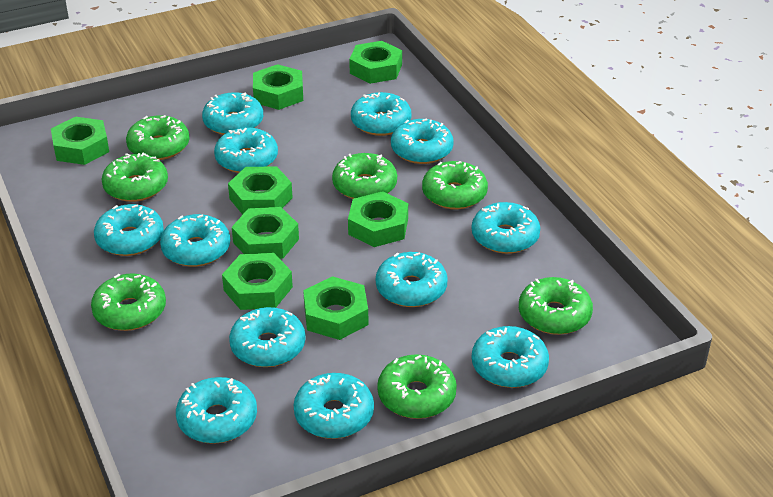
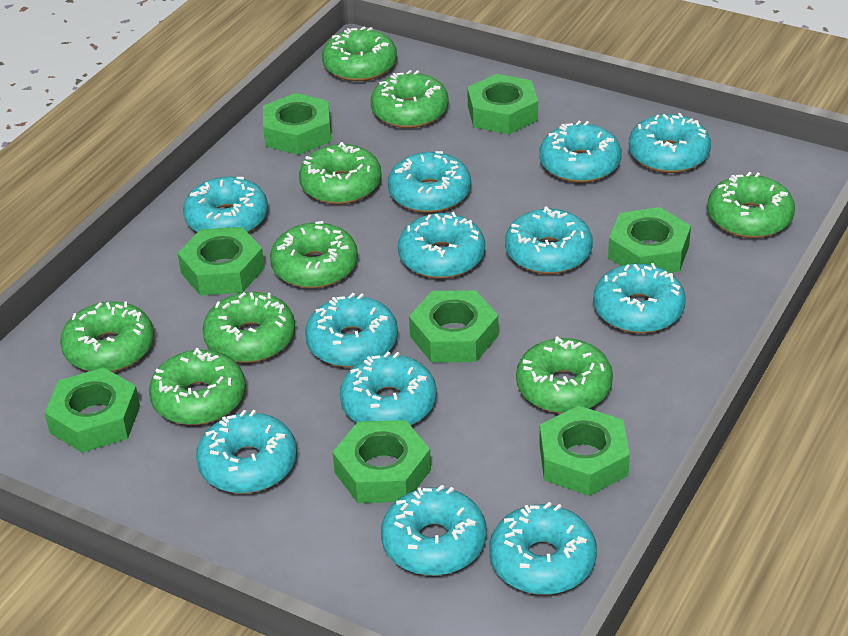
green donut: [91,273,166,331] [101,153,168,202] [126,115,190,160] [332,153,397,199] [377,354,457,419] [422,161,488,209] [519,277,593,335] = 7 -> [60,301,154,372] [149,348,246,425] [202,292,295,363] [270,221,358,289] [299,142,382,204] [322,27,397,81] [370,70,449,128] [516,336,613,413] [708,172,795,238] = 9

